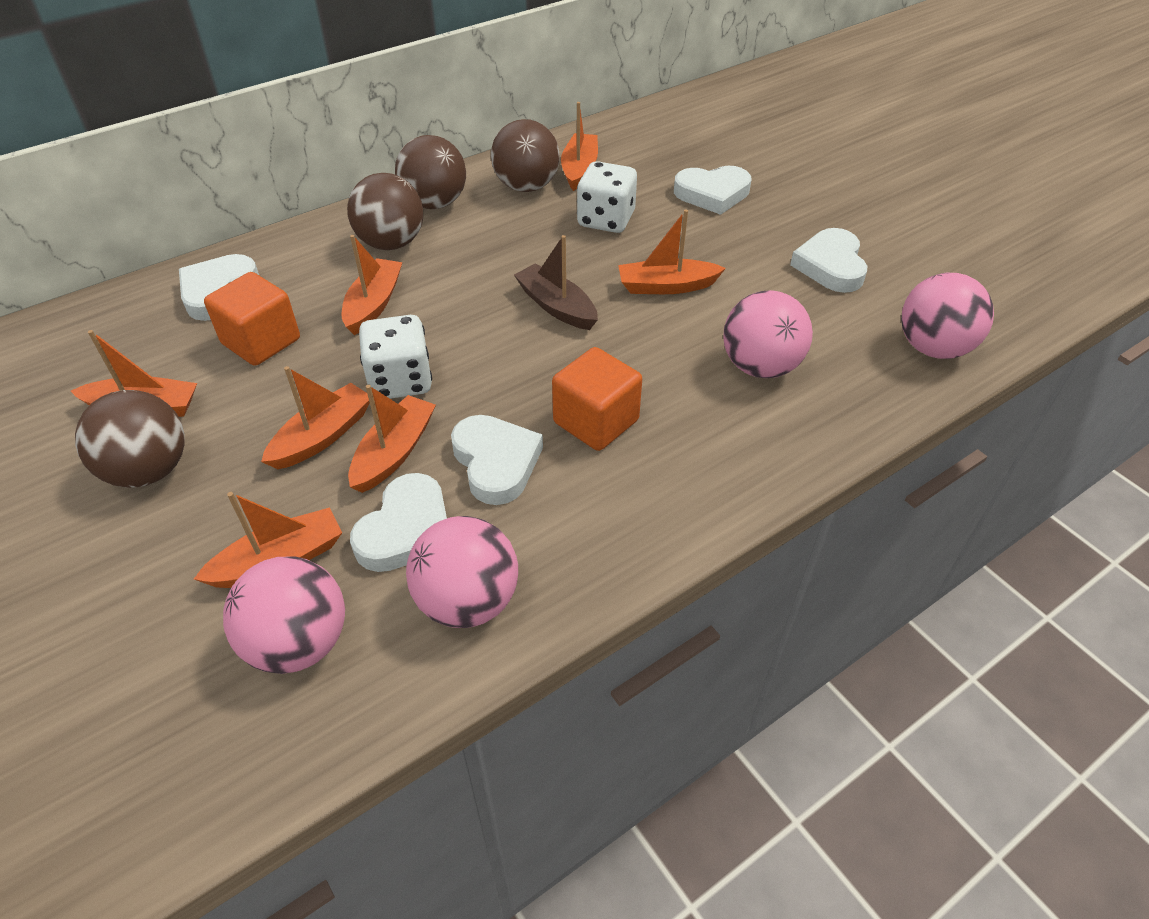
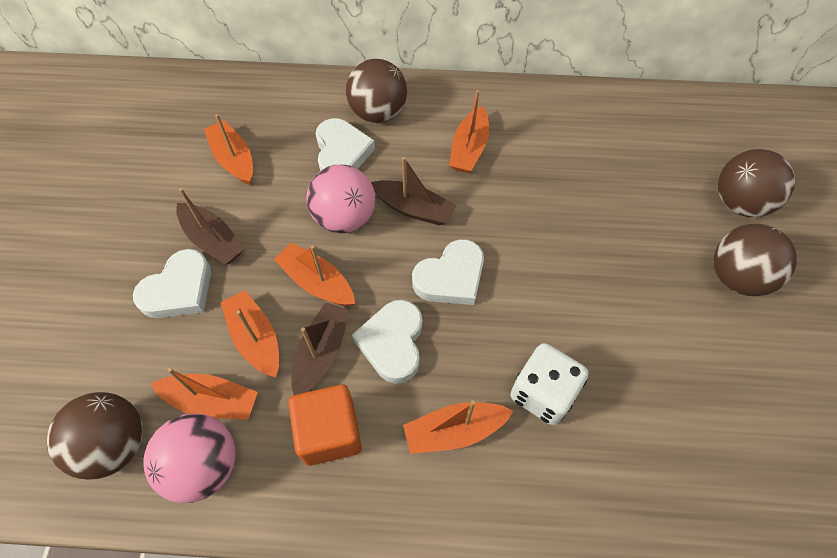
brown boat: [514,235,598,330] = 1 -> [176,188,245,265] [291,302,350,395] [371,157,456,225] = 3
orange boat: [71,330,197,417] [194,492,342,588] [261,366,370,469] [342,235,402,335] [348,385,436,493] [561,102,598,191] [618,210,726,294] = 7 -> [151,368,258,420] [204,114,253,185] [221,290,279,378] [274,243,355,306] [403,400,513,454] [449,90,489,173] = 6
orange cube: [204,272,300,366] [552,347,642,451] = 2 -> [288,385,362,466] = 1
pink ball: [223,557,345,674] [406,516,518,628] [723,290,813,378] [901,273,994,359] = 4 -> [143,413,235,503] [306,165,376,234] = 2
white dice: [359,315,432,399] [577,161,637,233] = 2 -> [510,343,588,425] = 1
white heart: [179,254,259,321] [350,473,447,572] [451,415,543,505] [674,166,751,215] [790,228,867,293] = 5 -> [133,249,211,318] [316,118,375,171] [352,300,422,384] [412,239,484,305] = 4

